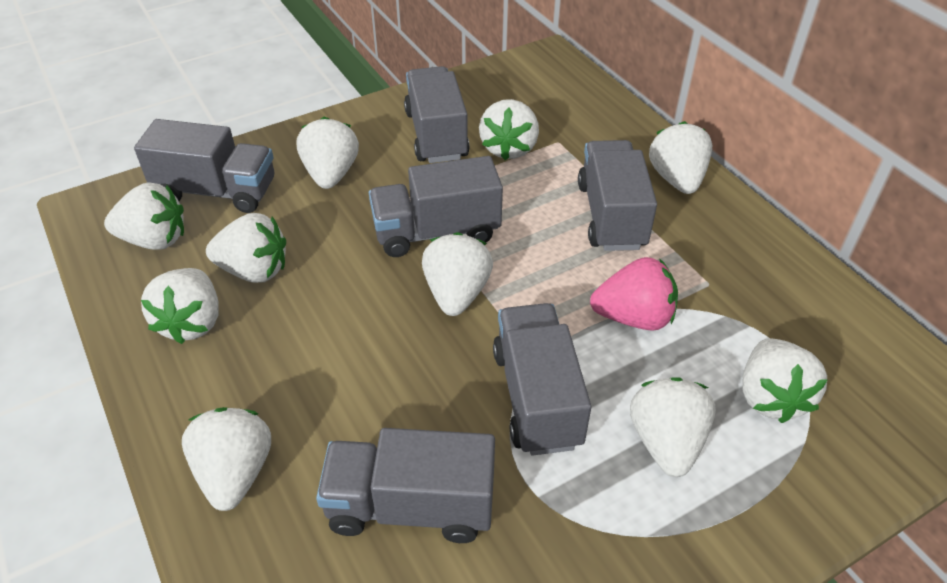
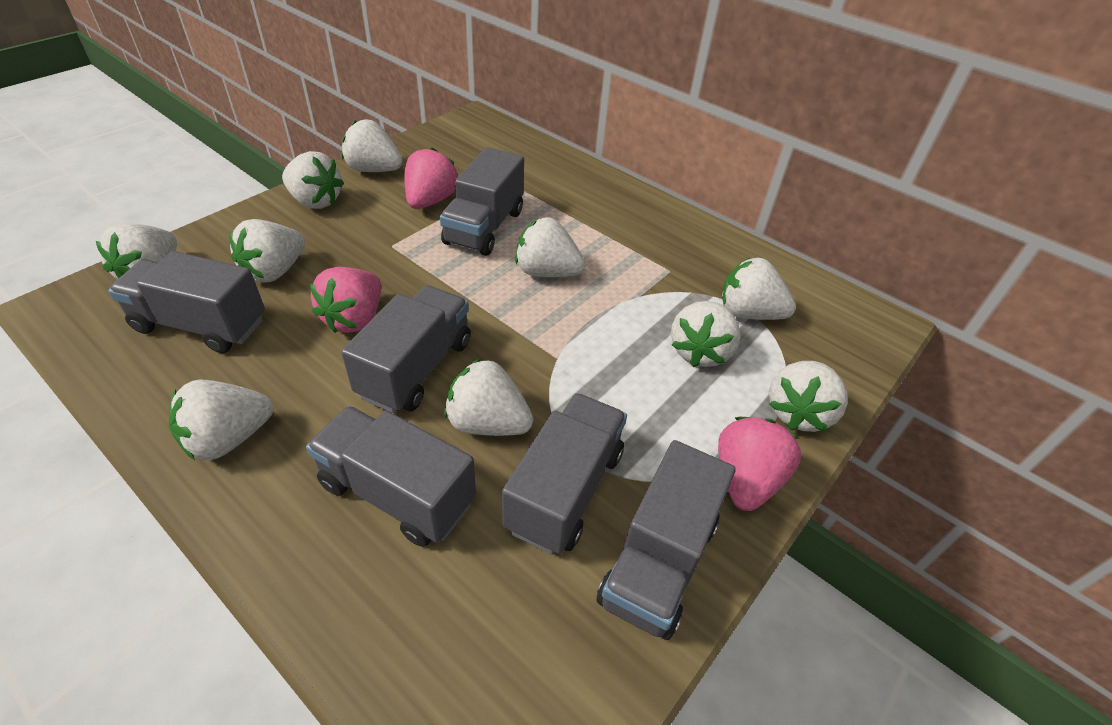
pink strawberry: [590,257,678,331] = 1 -> [310,267,381,333] [404,147,458,209] [718,417,801,511] = 3

